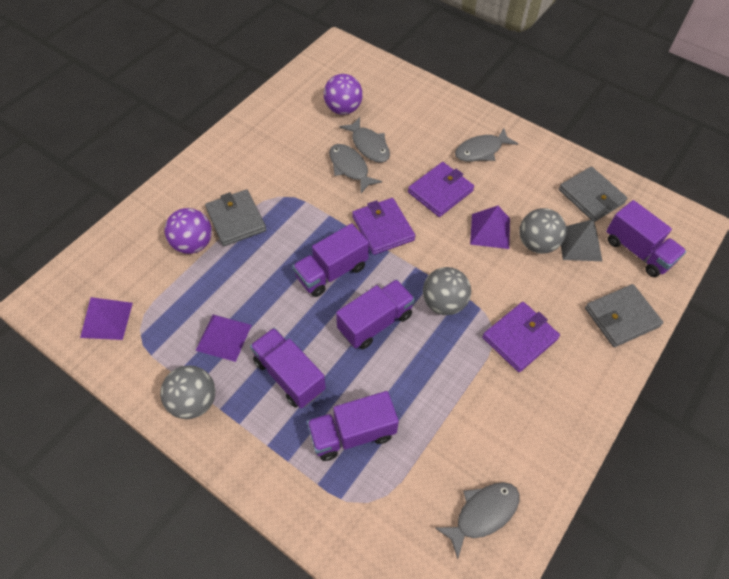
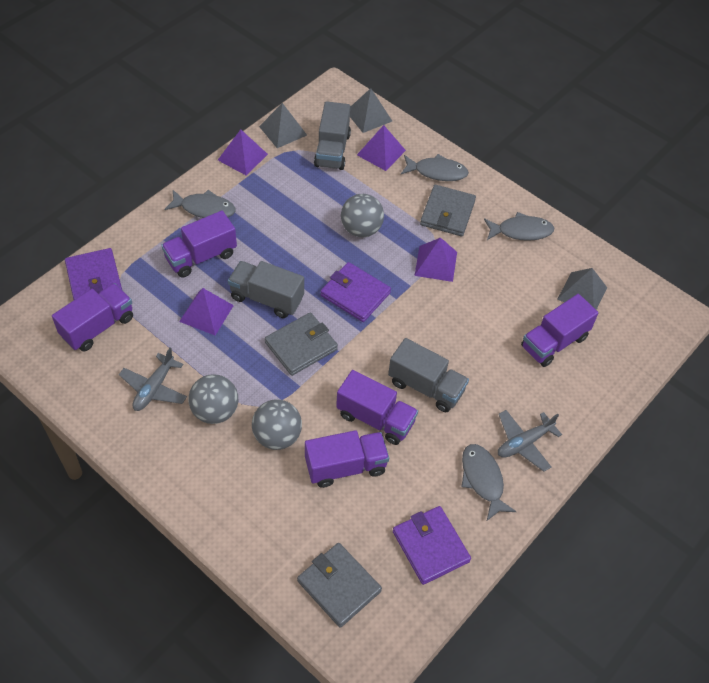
grey plane: none = 0 -> [119,348,187,411] [498,410,562,472] = 2
grey pyramid: [561,219,602,261] = 1 -> [259,103,307,148] [350,88,392,133] [557,268,607,310] = 3
grey truck: none = 0 -> [228,261,304,318] [314,101,351,170] [388,338,469,412] = 3
purple ball: [165,208,212,254] [324,74,363,115] = 2 -> none = 0
purple pyramid: [80,297,133,340] [195,315,252,362] [470,206,510,249] = 3 -> [179,288,234,335] [218,129,268,176] [357,125,406,171] [414,237,457,282] = 4

